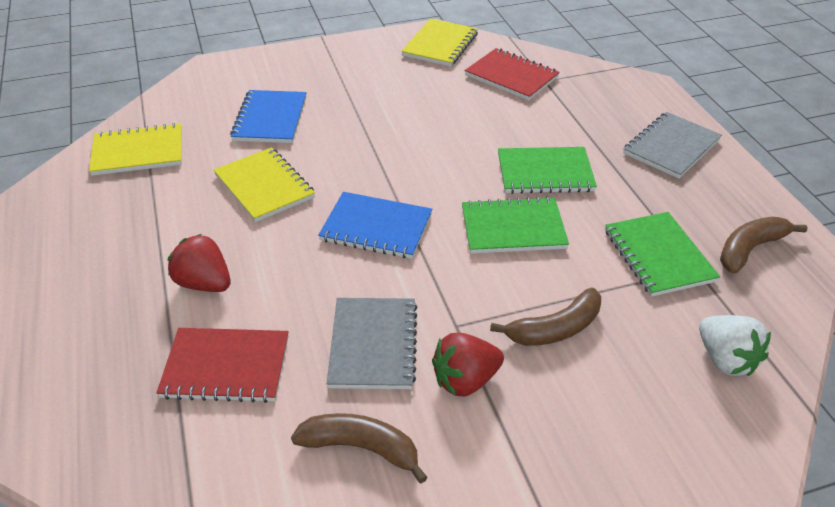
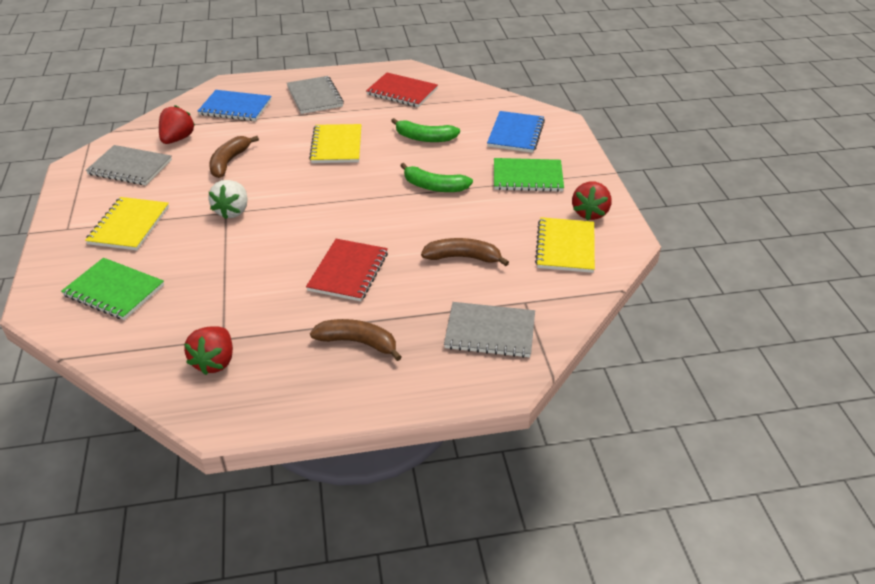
green banana: none = 0 -> [391,118,460,142] [400,163,473,192] = 2
green notebook: [462,197,569,254] [498,147,597,194] [605,212,720,297] = 3 -> [61,258,164,320] [494,158,564,192] = 2
grey notebook: [327,298,418,389] [623,112,722,179] = 2 -> [86,145,172,185] [287,76,344,114] [444,302,535,358] = 3
red strawberry: [168,234,231,292] [432,333,504,397] = 2 -> [159,105,195,144] [184,326,233,375] [572,181,612,221] = 3

